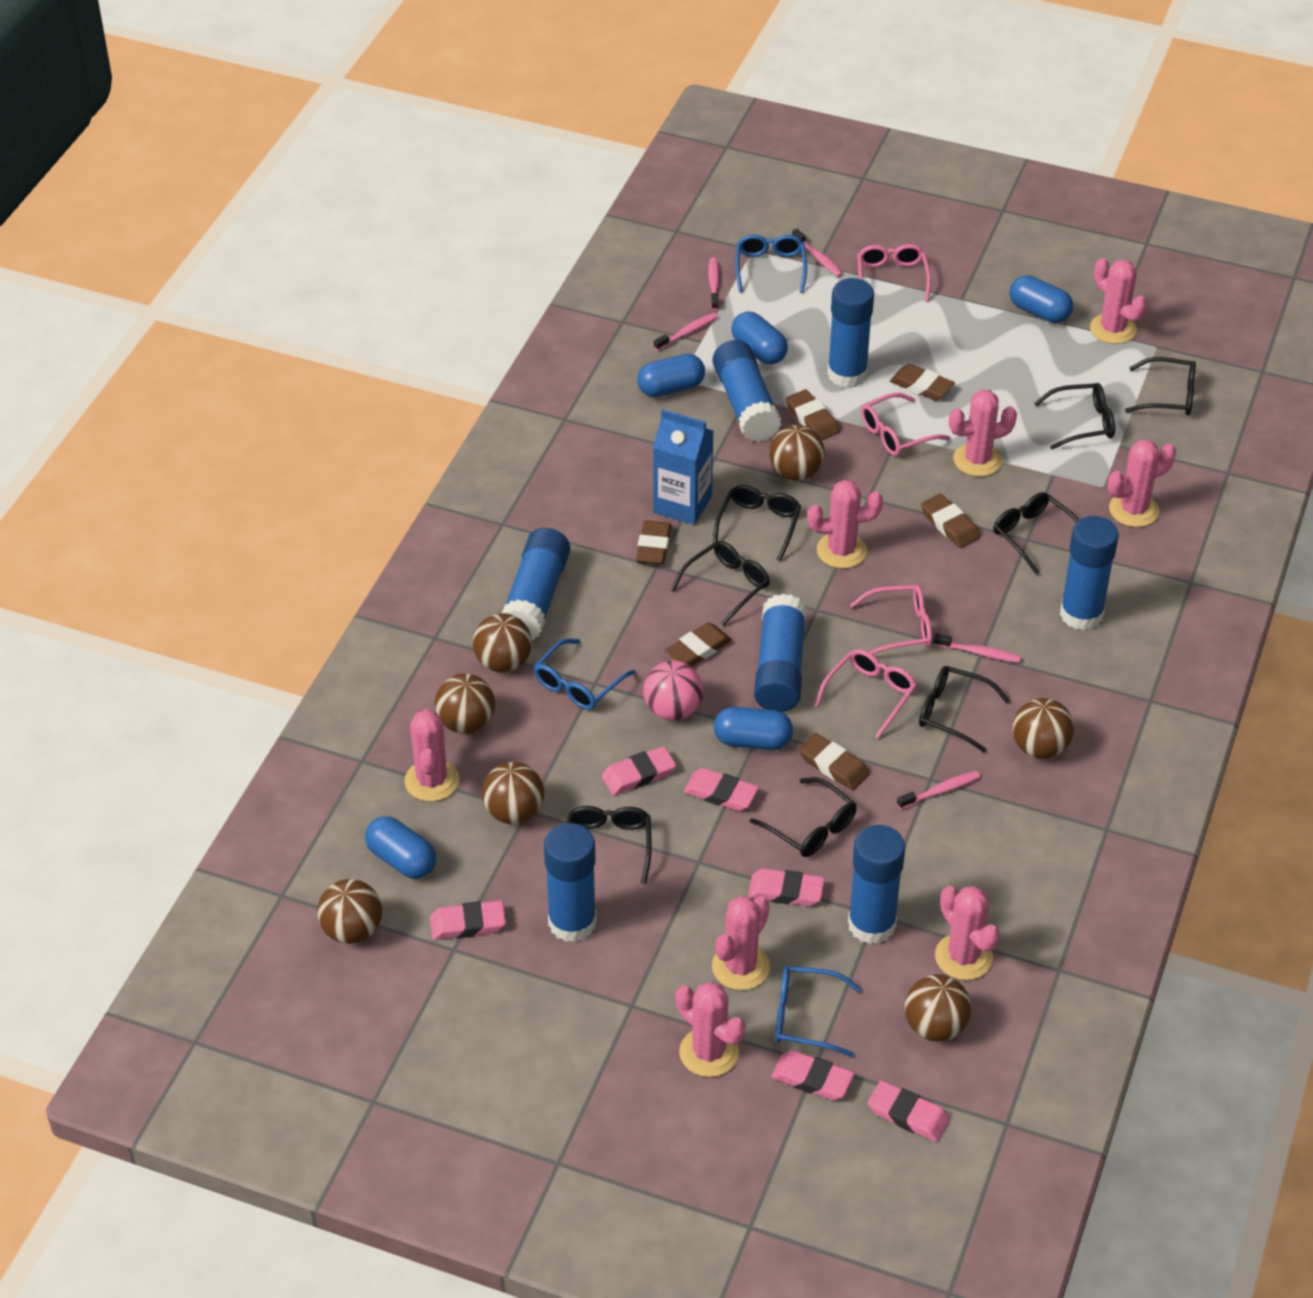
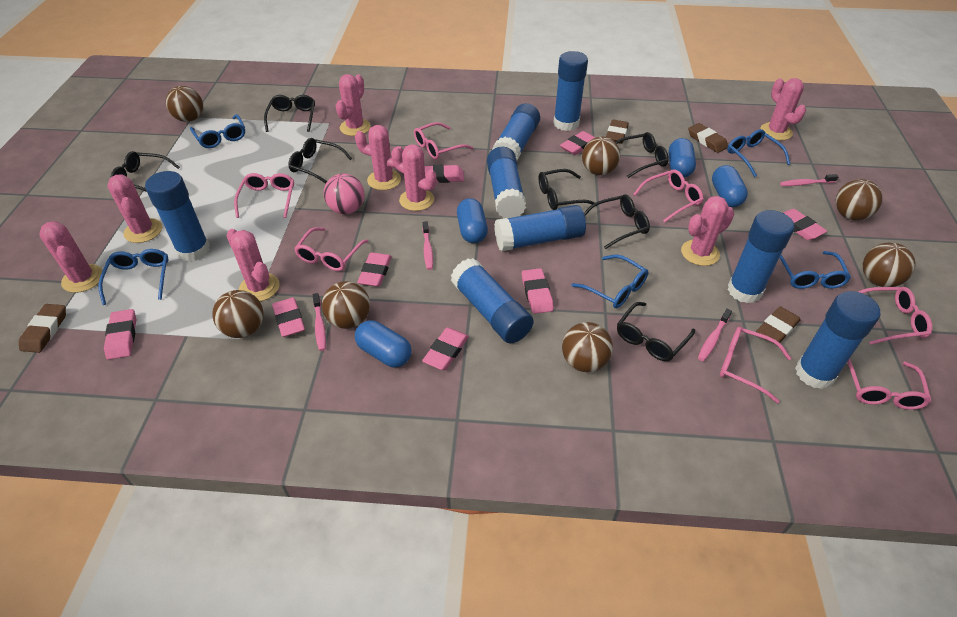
black glasses: [566,806,652,884] [671,541,770,626] [713,485,801,561] [750,777,857,857] [919,666,1010,753] [993,492,1079,574] [1034,383,1115,449] [1125,357,1196,415] = 8 -> [111,151,180,192] [264,95,315,132] [288,138,352,184] [539,169,598,210] [584,194,650,249] [616,132,669,178] [617,302,695,361] = 7
blue capsule: [365,816,436,879] [637,354,705,397] [714,707,793,750] [731,312,788,364] [1010,275,1073,323] = 5 -> [355,320,412,367] [457,198,488,243] [669,138,696,178] [712,165,748,207] = 4
blue carton: [653,409,713,525] = 1 -> none = 0
blue glasses: [534,638,635,710] [735,234,807,293] [775,966,861,1057] = 3 -> [99,249,169,305] [190,114,245,148] [571,254,648,308] [727,129,790,177] [779,251,851,289] = 5
blue glue stick: [502,528,570,640] [544,823,597,942] [712,340,781,442] [754,594,807,712] [827,278,874,388] [848,825,905,944] [1060,516,1119,630] = 7 -> [145,171,210,262] [451,258,534,343] [487,147,526,218] [492,103,540,160] [494,205,586,252] [553,51,588,131] [728,210,794,303] [795,291,880,389] = 8
brown eraser: [636,520,672,565] [665,622,732,667] [786,389,839,440] [798,733,870,790] [890,364,955,401] [921,494,980,548] = 6 -> [19,304,66,353] [606,119,629,144] [688,123,728,153] [756,306,801,343] = 4
pink eraser: [430,900,506,940] [602,746,676,795] [683,768,759,811] [748,868,825,906] [771,1050,854,1100] [868,1080,950,1142] = 6 -> [104,309,136,360] [272,297,305,337] [357,252,392,287] [422,327,469,370] [425,165,464,183] [522,268,554,314] [560,131,596,155] [783,209,827,240] = 8
pink glasses: [815,649,917,739] [850,585,932,655] [857,244,931,302] [861,393,950,456] = 4 -> [234,173,294,218] [294,227,368,271] [414,122,473,160] [633,169,704,222] [720,327,791,403] [847,359,931,410] [858,287,932,345] = 7
pink toothbrush: [654,313,718,351] [708,258,719,310] [792,229,843,277] [897,771,980,809] [933,633,1021,663] = 5 -> [313,293,326,351] [422,221,433,270] [698,309,732,361] [780,174,838,186] = 4

